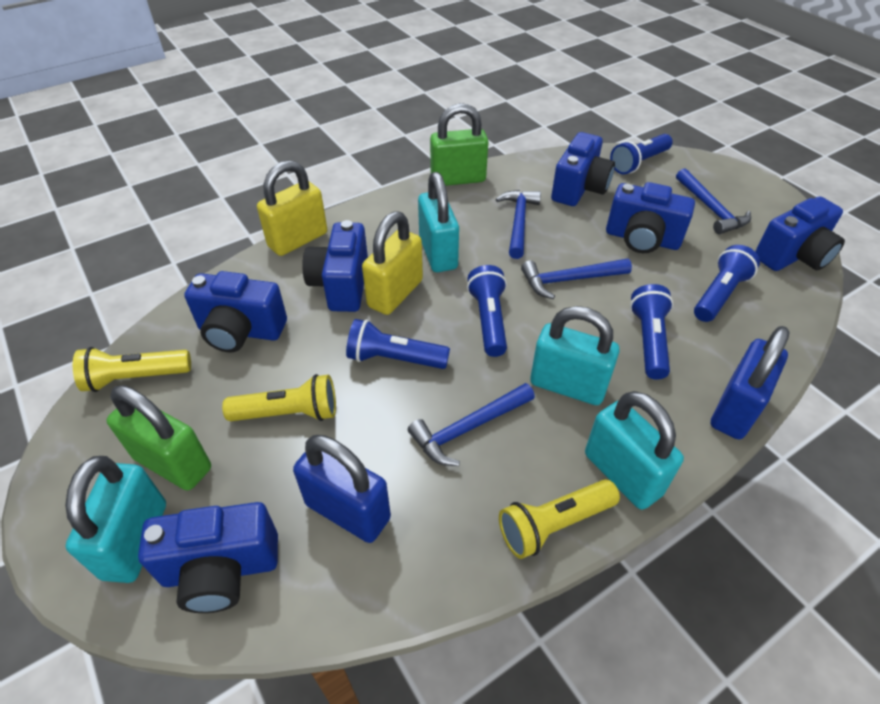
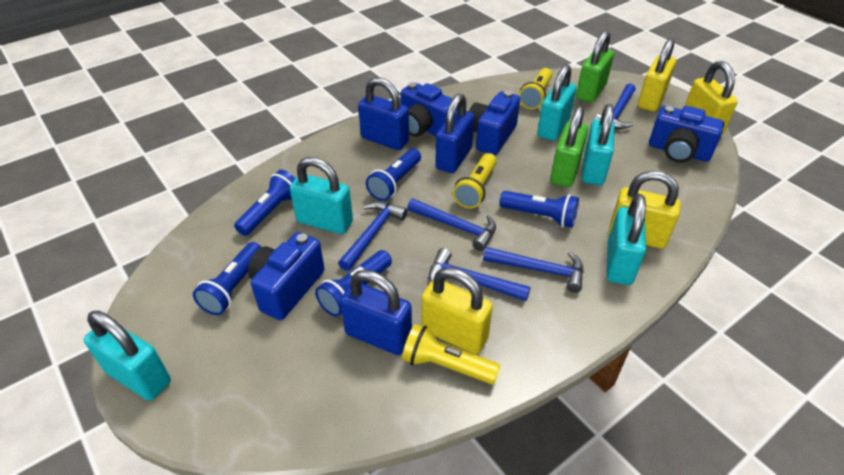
blue camera: [138,502,278,613] [184,271,287,353] [302,220,368,312] [551,132,615,206] [606,182,695,253] [755,197,845,271] = 6 -> [248,232,325,320] [401,82,458,137] [469,91,520,155] [649,106,724,162] = 4
blue hammer: [408,383,535,466] [496,190,541,259] [521,259,632,299] [676,169,751,234] = 4 -> [338,201,408,271] [407,199,496,251] [429,248,530,301] [483,247,584,293] [595,83,636,129] = 5
blue padlock: [293,435,391,543] [710,326,789,439] = 2 -> [340,270,412,355] [358,77,409,150] [435,93,474,173] = 3
turquoise padlock: [65,456,166,583] [418,172,459,272] [530,306,620,405] [585,391,684,510] = 4 -> [84,311,171,401] [290,157,353,234] [537,65,576,141] [582,104,615,185] [607,194,646,285] = 5
yellow padlock: [257,160,327,256] [362,211,423,315] = 2 -> [422,267,493,354] [609,171,681,249] [638,38,676,111] [685,61,738,134] = 4

